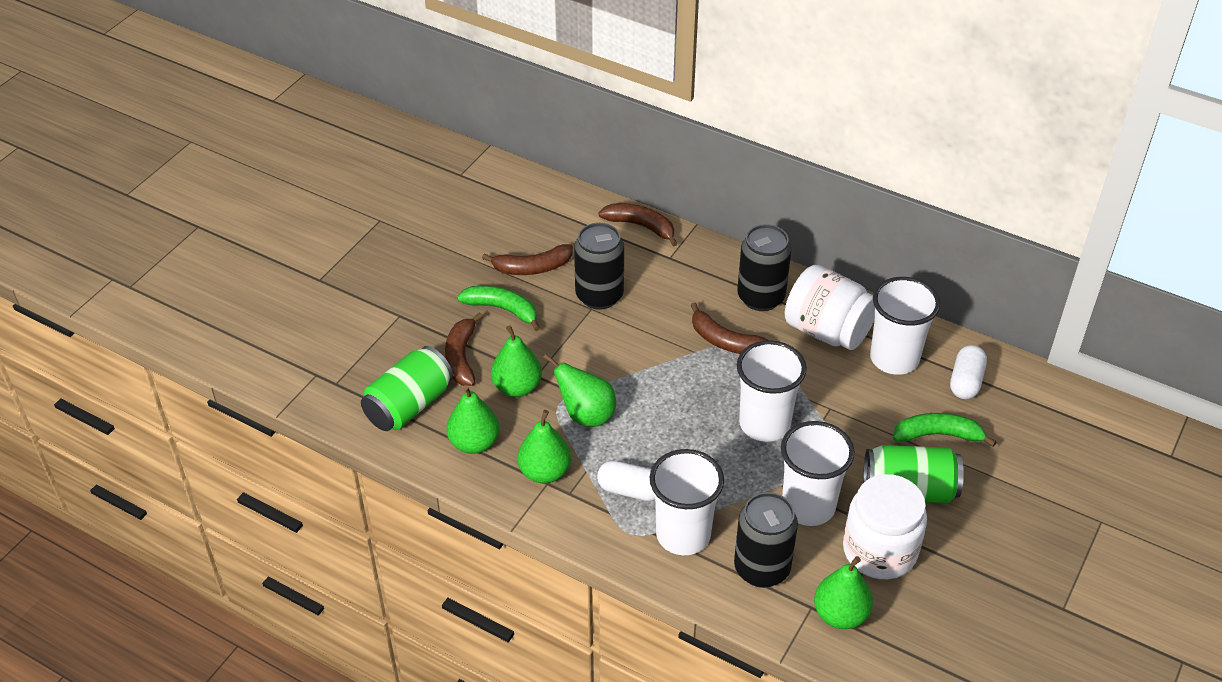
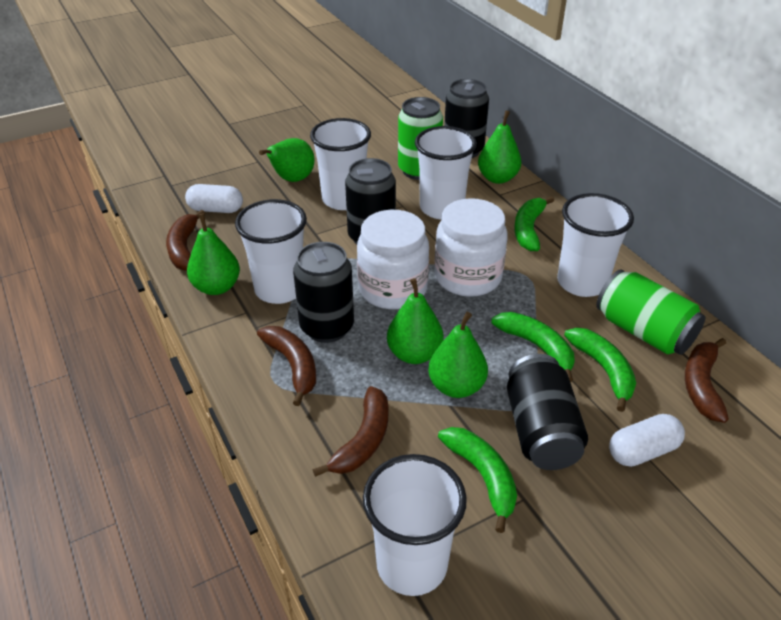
black can: [574,223,624,310] [734,492,798,588] [737,224,791,311] = 3 -> [293,242,354,343] [345,158,396,245] [444,79,489,158] [507,354,588,470] = 4
green banana: [457,286,540,331] [893,413,996,447] = 2 -> [438,427,517,533] [491,312,575,383] [514,196,554,251] [564,328,636,412] = 4
white cup: [650,449,724,555] [737,341,807,442] [781,421,855,526] [870,277,940,375] = 4 -> [235,199,307,304] [310,118,371,210] [363,454,467,596] [415,126,477,220] [557,193,634,297] = 5

